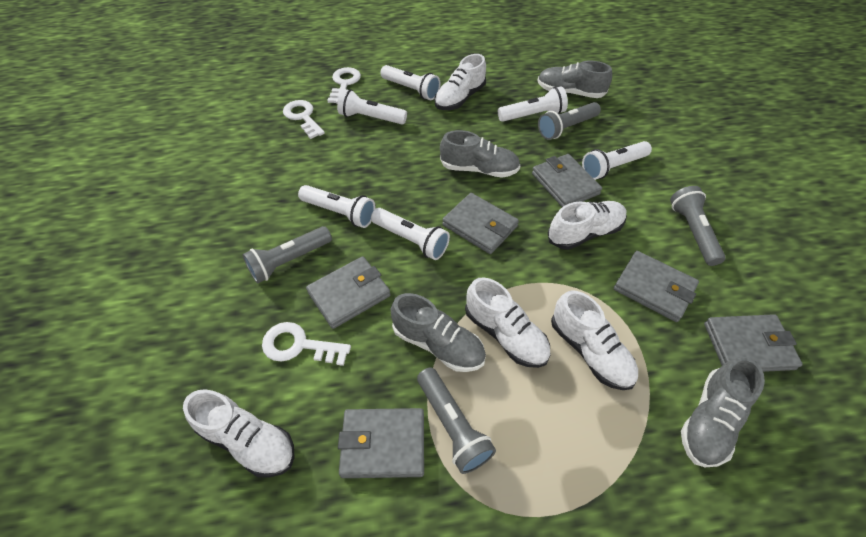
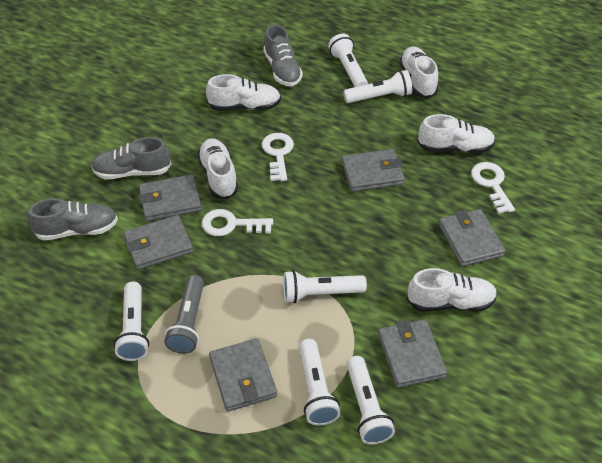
grey flashlight: [242,226,332,283] [417,367,496,474] [538,102,601,140] [670,186,726,266] = 4 -> [164,275,204,354] = 1
grey shoe: [391,293,486,372] [440,130,520,178] [538,61,612,98] [681,357,765,467] = 4 -> [28,198,118,241] [91,137,171,179] [263,24,303,87] = 3

